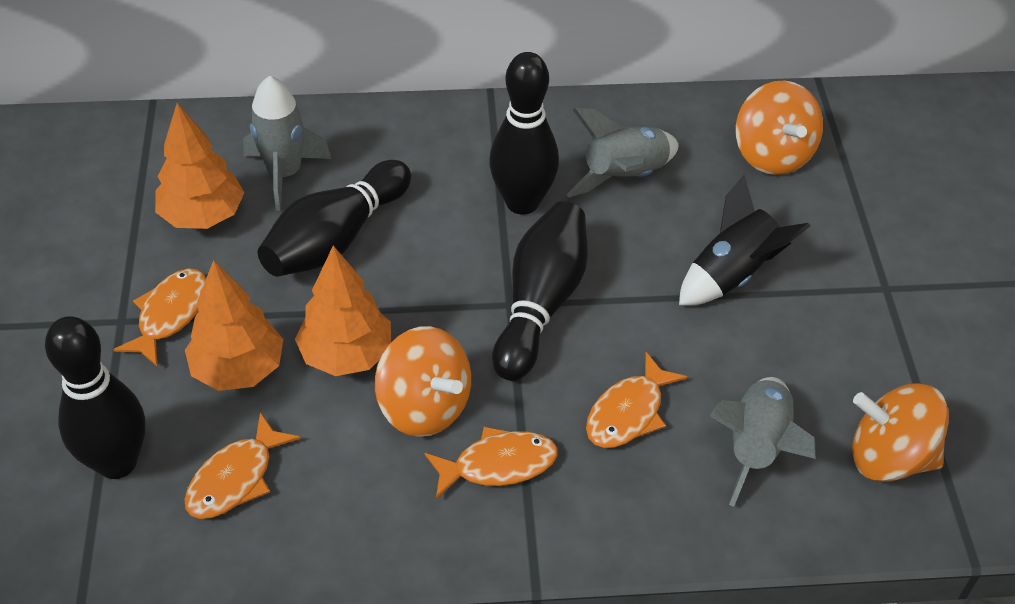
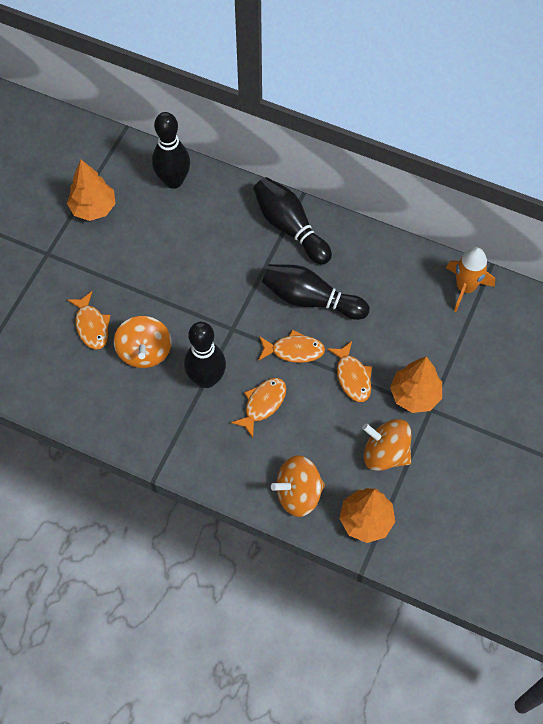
black rocket: [679,175,810,305] = 1 -> none = 0
grey rocket: [243,76,332,211] [566,108,678,197] [710,377,816,507] = 3 -> none = 0
orange rocket: none = 0 -> [446,247,495,312] = 1

